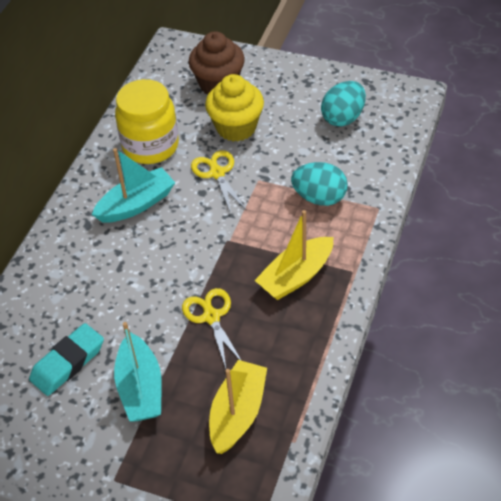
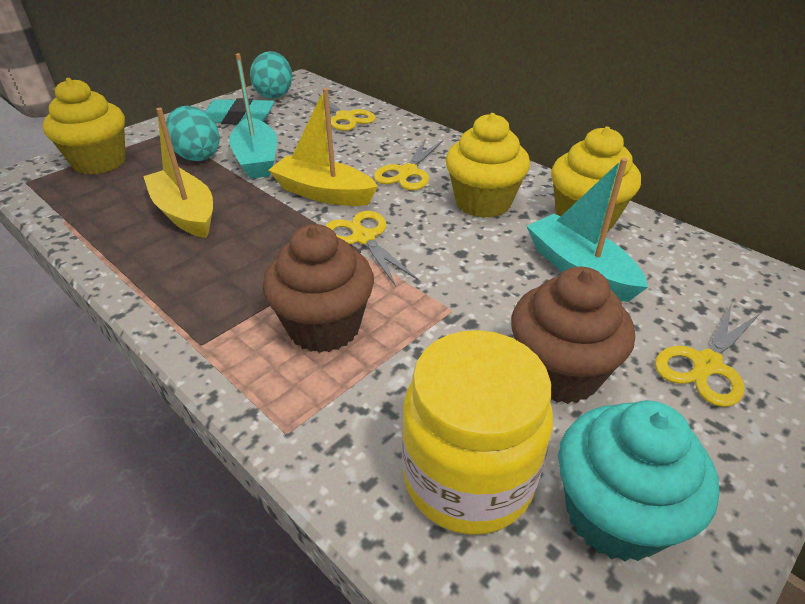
brown cupcake: [189,31,245,94] = 1 -> [263,224,374,353] [511,267,635,404] = 2
turquoise cupcake: none = 0 -> [558,400,720,562] = 1
yellow cupcake: [205,74,264,142] = 1 -> [43,78,126,175] [446,113,530,218] [551,127,641,233] = 3
yellow scissors: [182,288,242,369] [191,150,247,213] = 2 -> [304,93,376,131] [326,211,418,287] [374,138,443,190] [655,303,760,407] = 4

